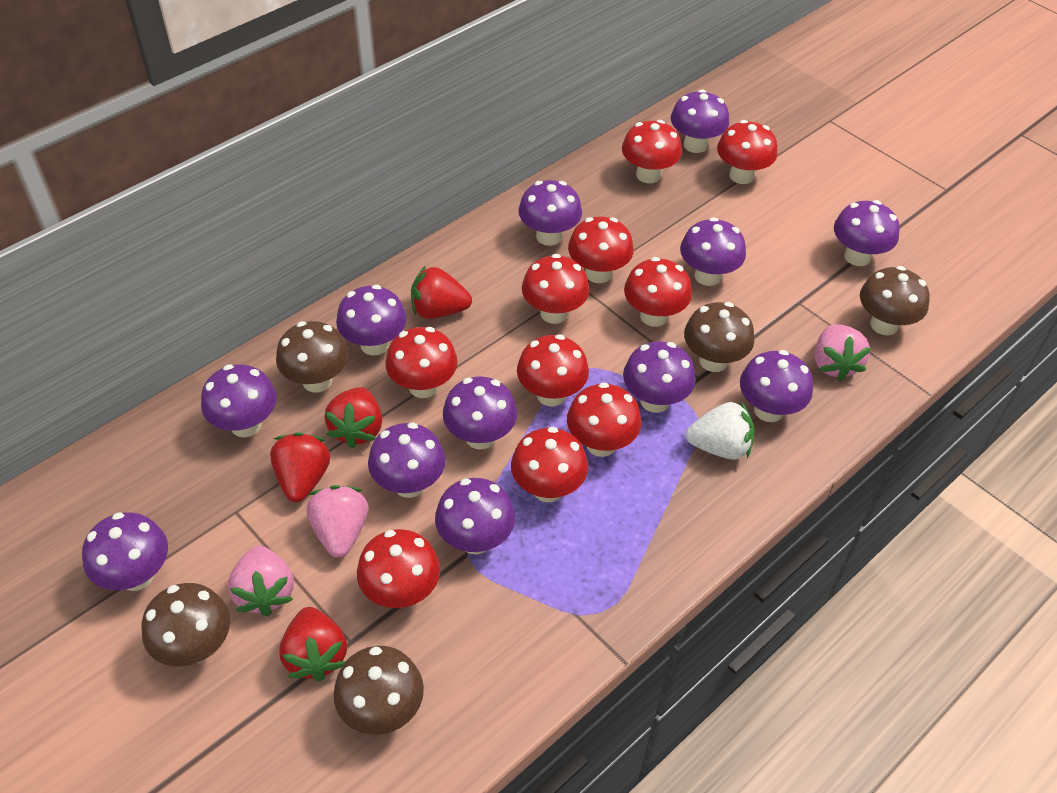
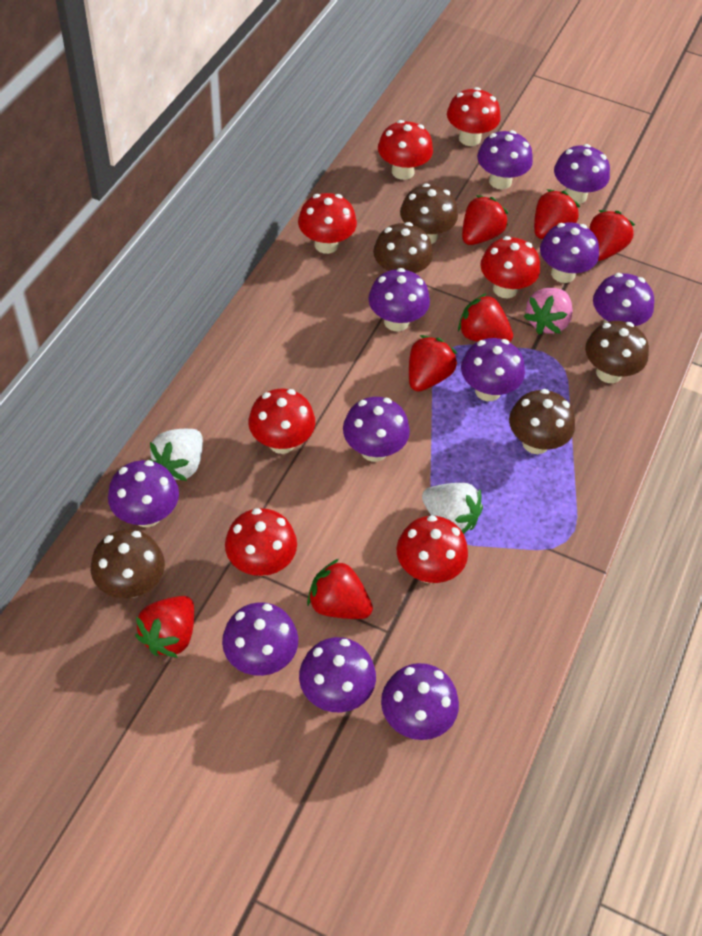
pink strawberry: [228,546,294,616] [307,485,368,558] [815,324,871,381] = 3 -> [523,288,573,335] = 1
purple mushroom: [82,512,168,591] [201,364,277,437] [336,285,407,356] [368,423,446,498] [435,478,515,554] [443,376,517,449] [519,180,582,246] [623,341,696,413] [671,89,729,153] [680,217,746,286] [740,350,813,422] [834,200,900,266] = 12 -> [108,460,179,527] [222,602,298,676] [299,637,376,712] [343,397,410,462] [368,268,430,332] [381,663,459,740] [461,338,525,401] [477,130,533,190] [540,222,599,283] [554,144,610,204] [593,273,654,326] = 11
red mushroom: [357,529,440,608] [385,327,458,398] [511,427,588,502] [517,334,589,407] [522,254,590,324] [567,382,641,457] [568,217,634,283] [622,120,682,183] [624,257,692,327] [717,120,778,184] = 10 -> [225,508,297,576] [248,389,315,454] [298,193,357,254] [378,120,433,180] [397,515,468,583] [447,87,501,146] [480,236,540,298] = 7
red strawberry: [270,432,330,502] [279,607,347,682] [324,387,382,449] [411,266,472,319] = 4 -> [135,596,194,658] [307,559,373,619] [409,335,457,392] [458,293,513,342] [462,195,508,245] [534,189,580,239] [589,210,635,261] = 7
white strawberry: [686,402,755,460] = 1 -> [149,429,203,481] [422,483,483,534] = 2

